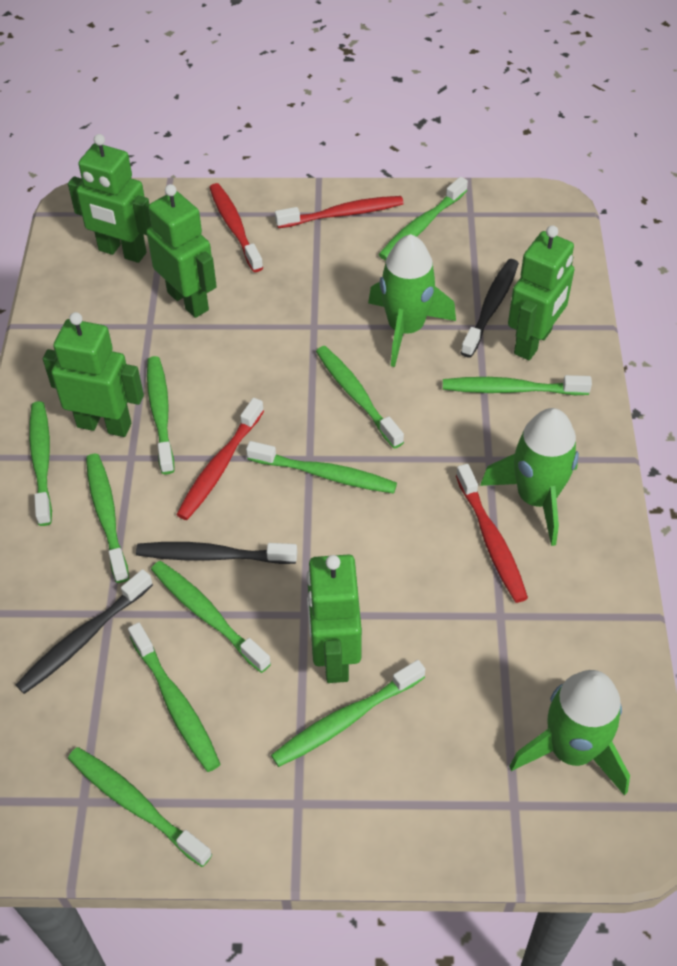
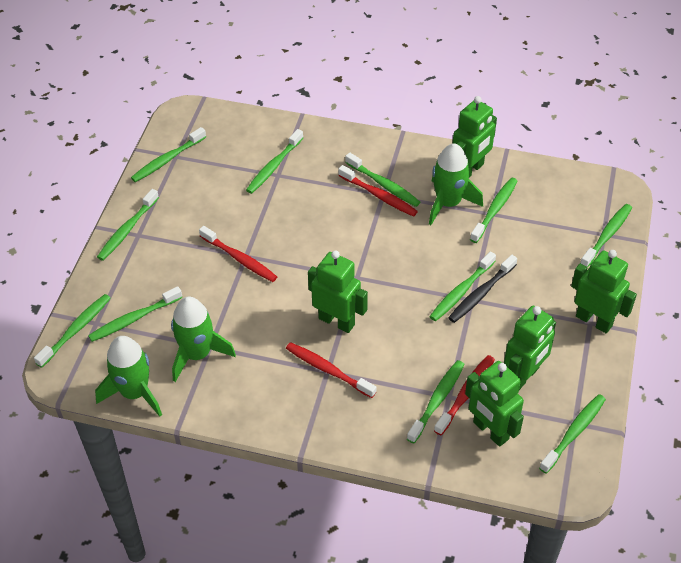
black toothbrush: [15,569,153,694] [136,542,297,564] [461,259,519,358] = 3 -> [448,255,517,323] = 1

